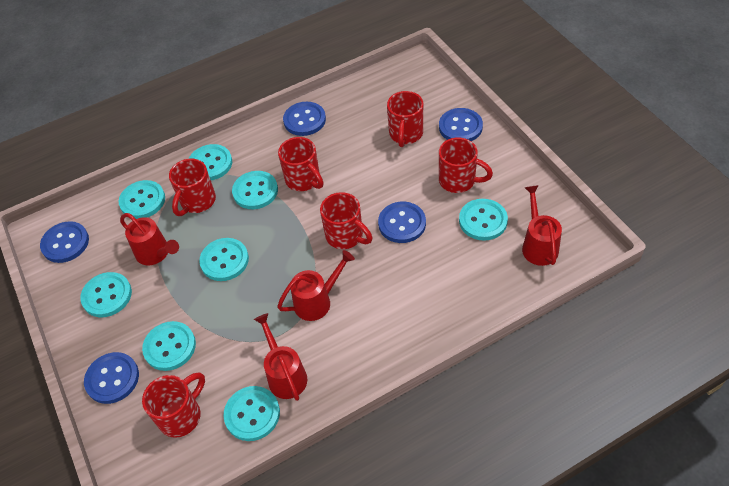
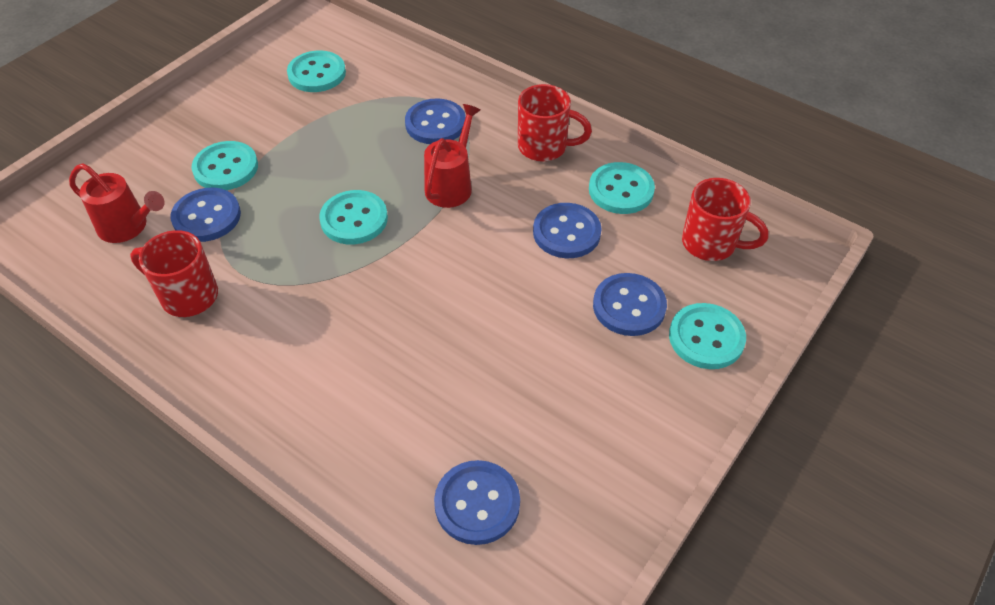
red mug: [142,372,205,438] [169,159,216,216] [278,137,324,191] [320,192,372,249] [387,91,423,147] [439,137,493,193] = 6 -> [130,230,218,317] [518,84,592,162] [682,178,769,261] = 3
red watering can: [120,213,179,265] [254,313,307,401] [277,250,355,321] [522,185,562,266] = 4 -> [69,163,165,243] [424,104,480,208] = 2
turquoise button: [80,272,132,317] [119,180,165,219] [142,321,196,371] [189,144,232,180] [199,238,249,281] [223,386,280,441] [232,171,278,209] [459,199,508,241] = 8 -> [192,141,258,190] [287,50,346,92] [319,190,388,244] [589,162,655,214] [669,303,746,369] = 5

